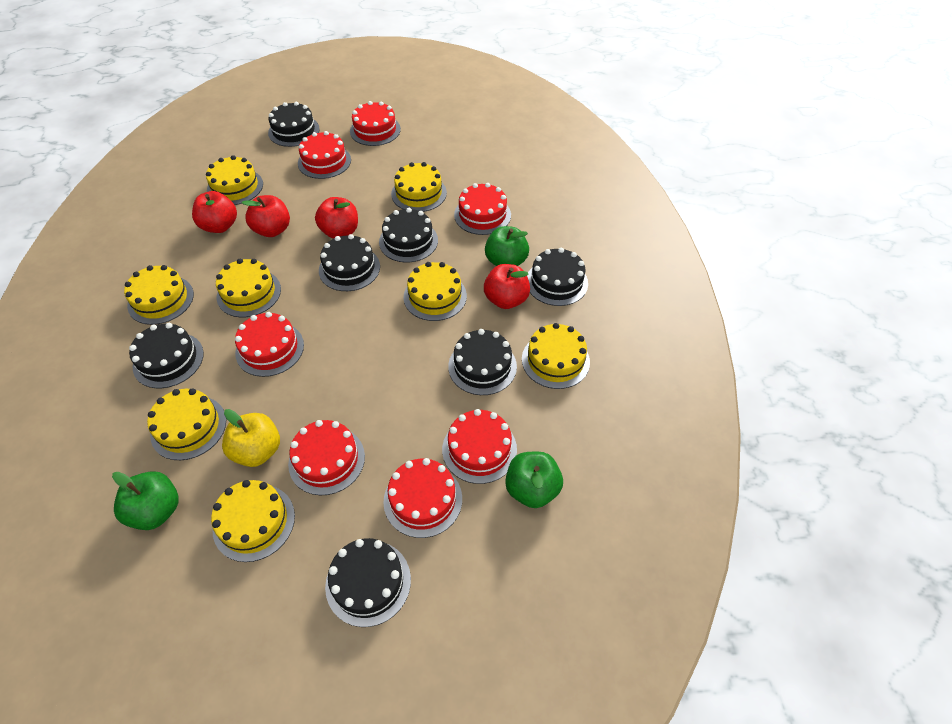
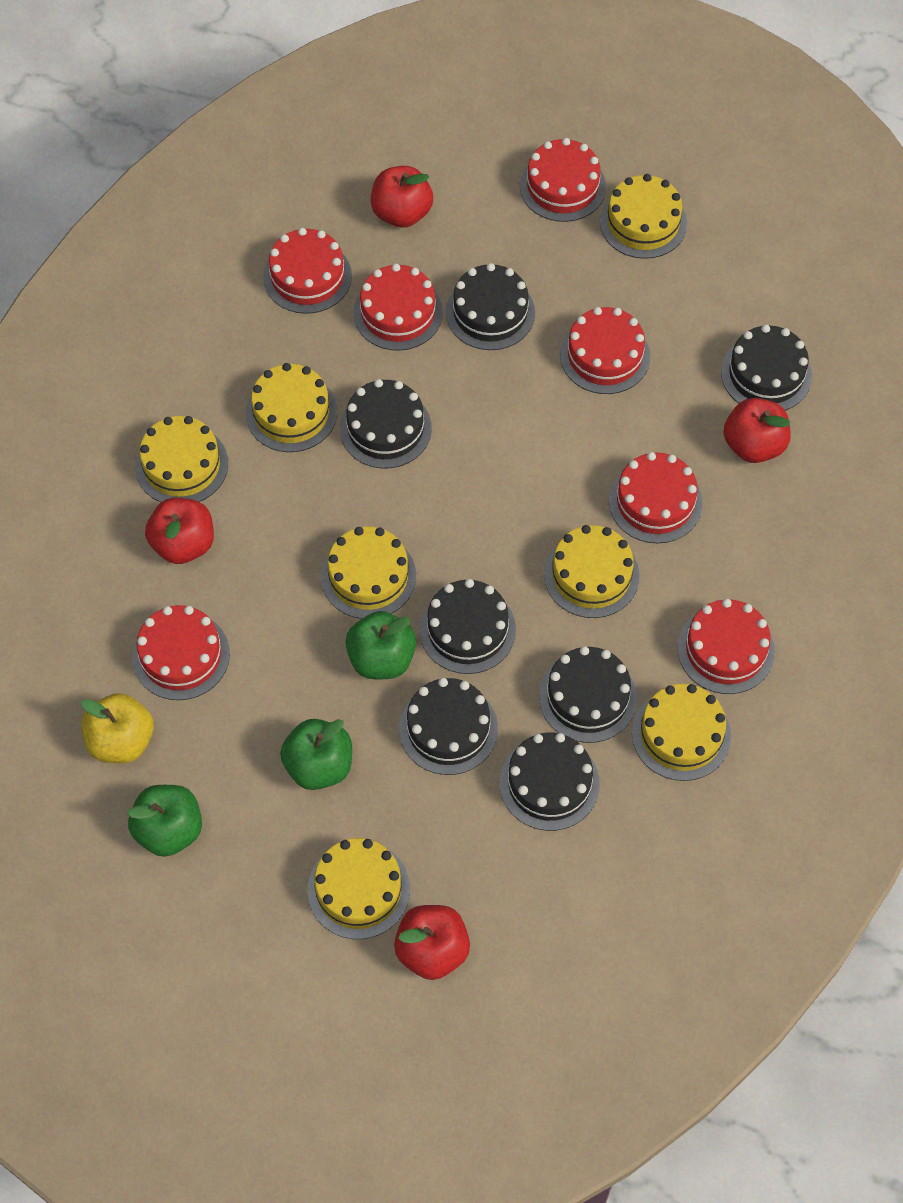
yellow cake: [124,265,194,325] [147,388,226,460] [206,155,263,205] [211,480,295,562] [216,259,281,317] [391,162,447,212] [403,262,467,321] [522,323,590,389] = 8 -> [135,416,228,502] [246,363,337,452] [307,838,410,939] [321,527,416,619] [544,525,639,618] [600,174,687,259] [632,684,731,781] = 7

